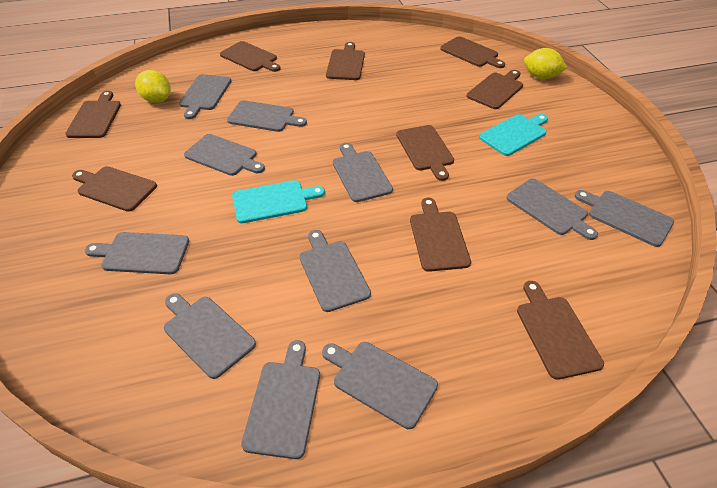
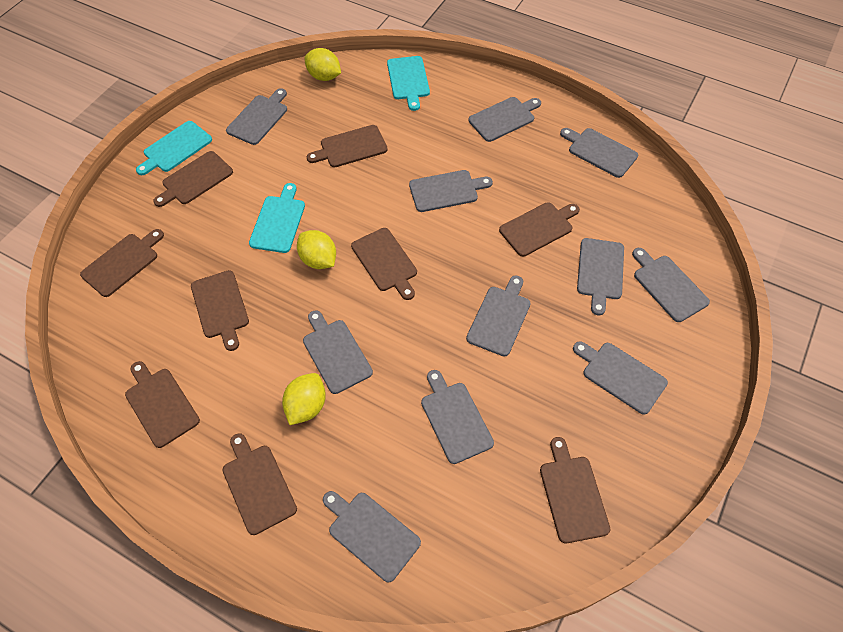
turquoise cutting board: [232,180,325,223] [479,114,548,156] = 2 -> [136,121,212,175] [249,183,305,253] [387,56,430,111] = 3
yellow lemon: [135,70,171,103] [524,48,567,79] = 2 -> [282,373,326,425] [297,230,336,269] [304,48,341,81] = 3

